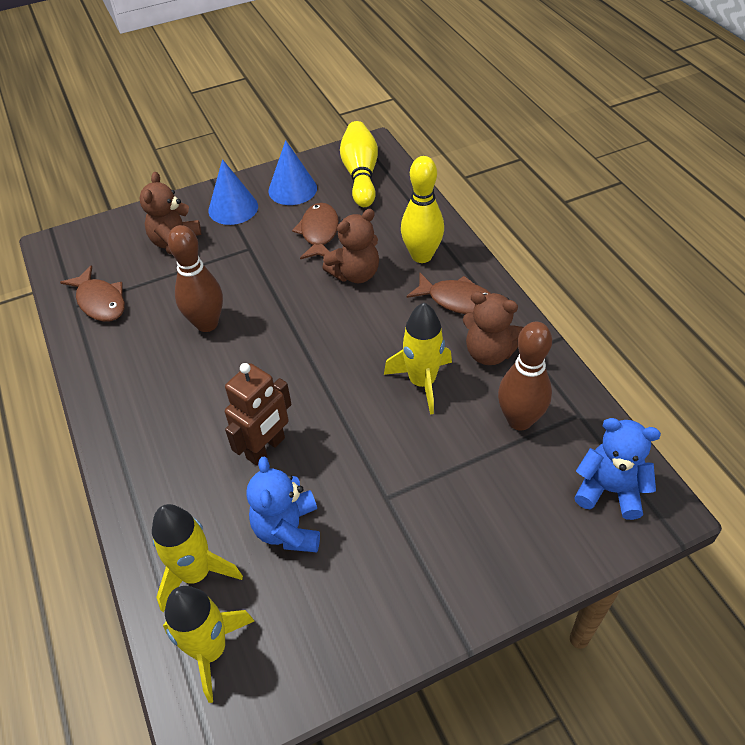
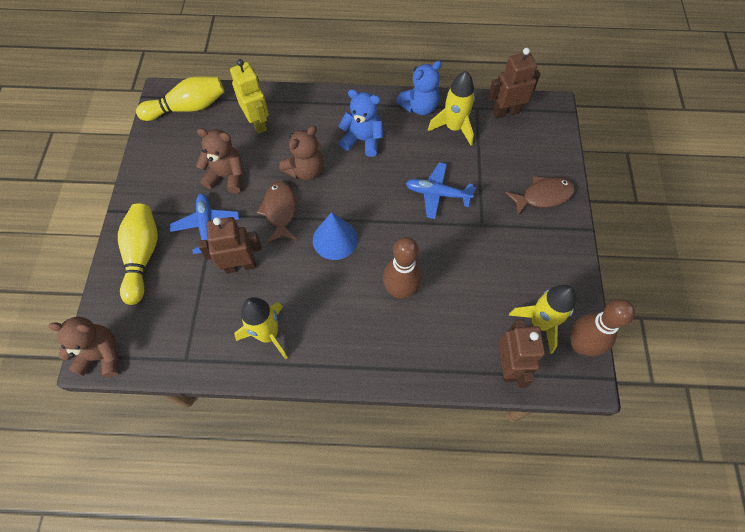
blue cone: [209,159,258,225] [268,140,317,205] = 2 -> [313,212,358,260] = 1
blue plane: none = 0 -> [170,193,239,254] [406,162,476,219] = 2
brown fish: [60,265,125,322] [292,203,339,259] [406,273,490,314] = 3 -> [257,181,297,243] [506,176,575,216] = 2
brown robot: [225,363,292,466] = 1 -> [198,217,262,274] [488,48,540,119] [498,320,545,388] = 3
yellow robot: none = 0 -> [230,59,269,134] = 1

